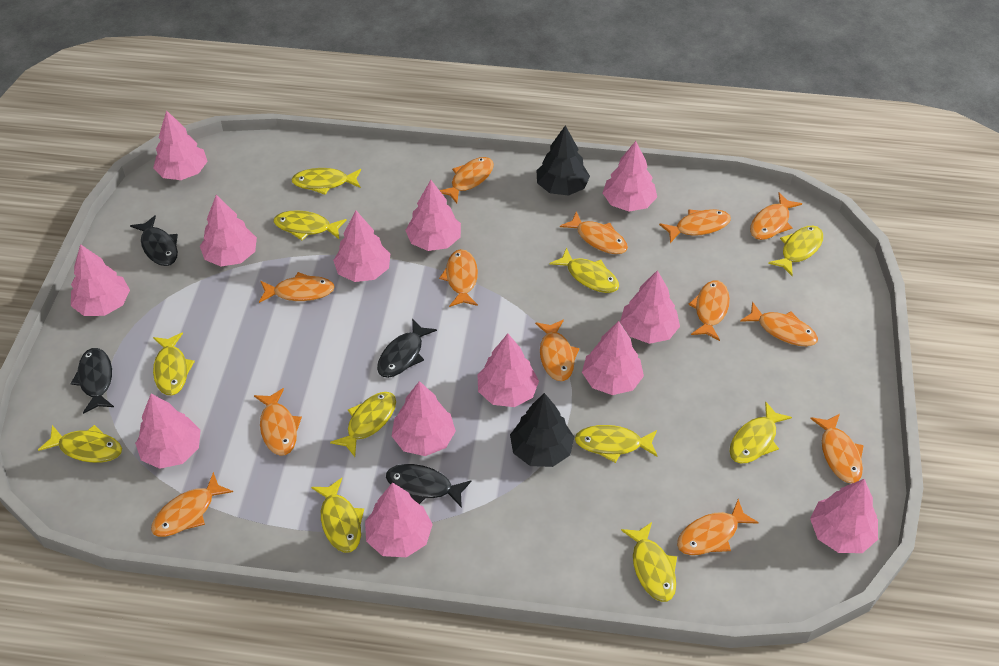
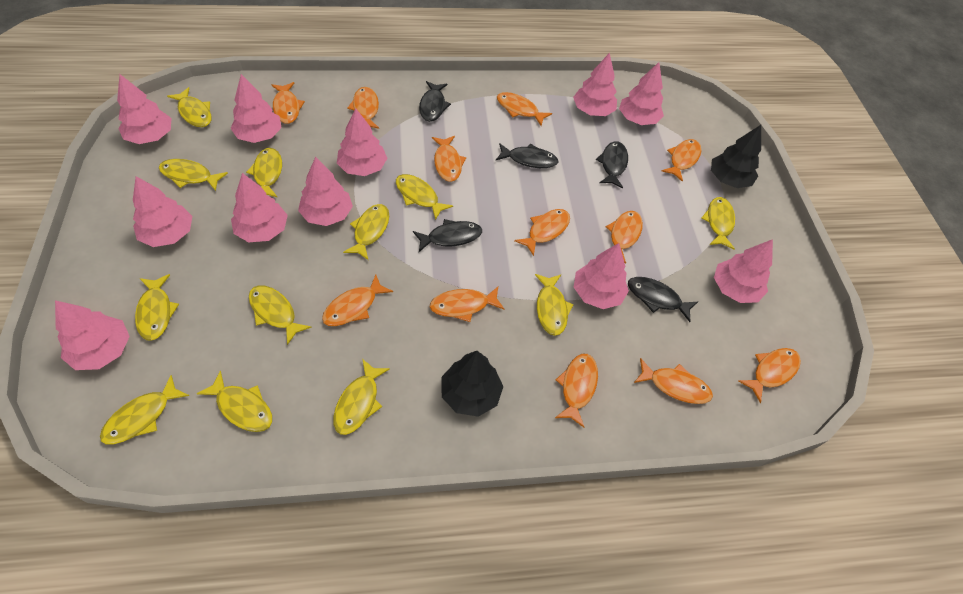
black fish: [70,348,114,414] [130,215,178,266] [377,318,437,378] [386,464,471,508] = 4 -> [413,219,482,252] [419,81,451,122] [496,143,559,168] [596,141,628,188] [628,277,698,322] = 5
orange fish: [151,472,233,537] [254,388,302,455] [259,272,335,303] [439,249,478,307] [440,157,494,203] [535,319,579,381] [560,211,628,254] [659,209,731,243] [677,499,759,555] [688,280,730,341] [740,302,818,346] [750,193,802,240] [810,414,864,483] = 13 -> [272,82,305,124] [322,274,393,326] [347,87,379,129] [430,287,504,322] [432,136,466,182] [497,92,553,126] [514,209,570,256] [555,354,598,428] [606,211,643,264] [634,358,713,404] [662,139,701,182] [738,348,801,403] = 12
pink tree: [71,244,130,316] [135,394,201,469] [153,110,208,180] [200,195,257,267] [333,211,390,282] [365,482,433,557] [392,381,456,456] [405,180,461,251] [477,334,539,407] [582,321,644,395] [603,141,657,211] [620,270,680,344] [810,479,878,553] = 13 -> [55,300,130,370] [117,74,171,144] [133,176,192,247] [230,74,281,143] [231,173,288,242] [298,157,353,226] [337,108,387,176] [573,53,617,116] [574,243,629,309] [619,62,664,125] [714,239,773,303] = 11
yellow fish: [38,425,122,463] [153,332,195,395] [274,210,346,240] [291,168,361,195] [311,478,364,553] [330,392,396,457] [550,247,619,293] [575,425,658,463] [621,522,677,602] [730,402,792,464] [768,226,823,276] = 11 -> [100,375,189,445] [135,274,179,341] [159,159,228,191] [167,87,212,127] [197,371,272,432] [246,148,282,197] [249,285,312,345] [333,359,390,435] [343,204,389,260] [396,174,453,220] [535,274,574,336] [702,197,735,249] = 12

